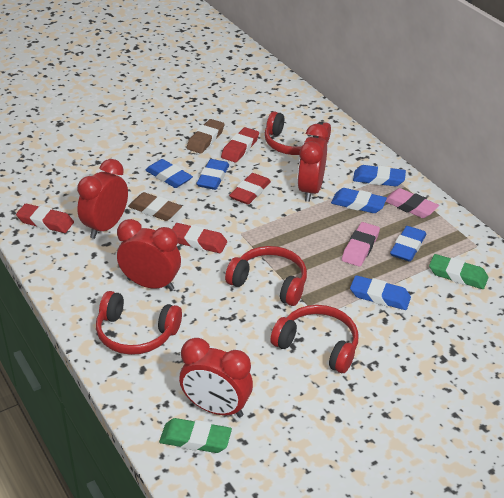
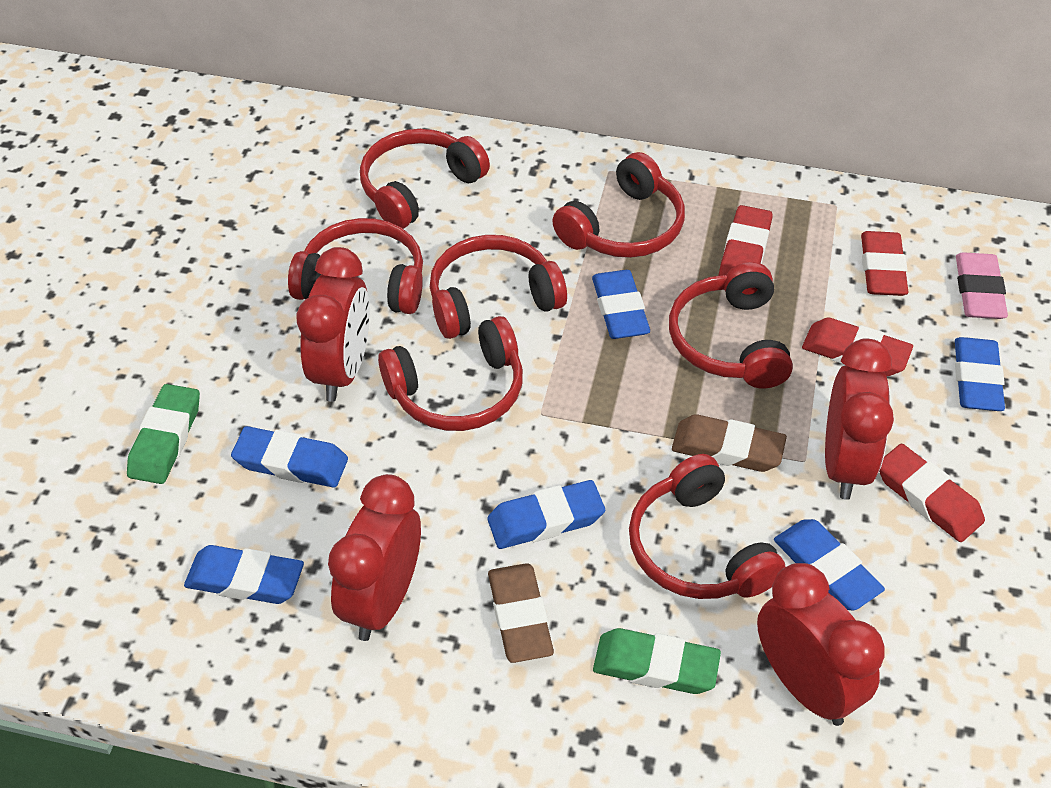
pink eraser: [342,222,380,267] [386,188,439,218] = 2 -> [956,252,1008,319] = 1
red headphones: [96,291,182,355] [225,246,307,306] [265,111,331,155] [270,305,358,373] = 4 -> [288,218,423,314] [360,129,490,229] [378,316,523,431] [430,235,567,339] [552,152,685,258] [629,454,786,599] [669,262,793,389] = 7

